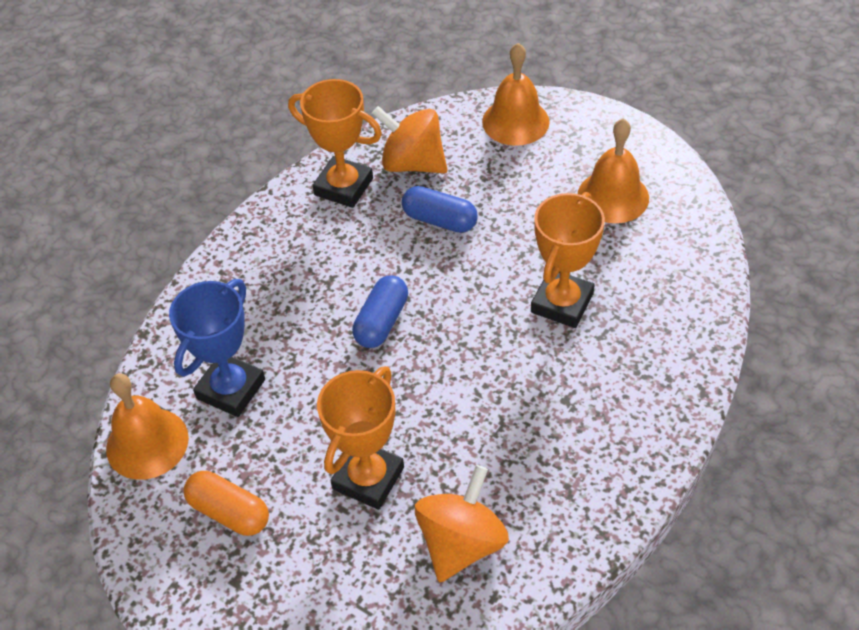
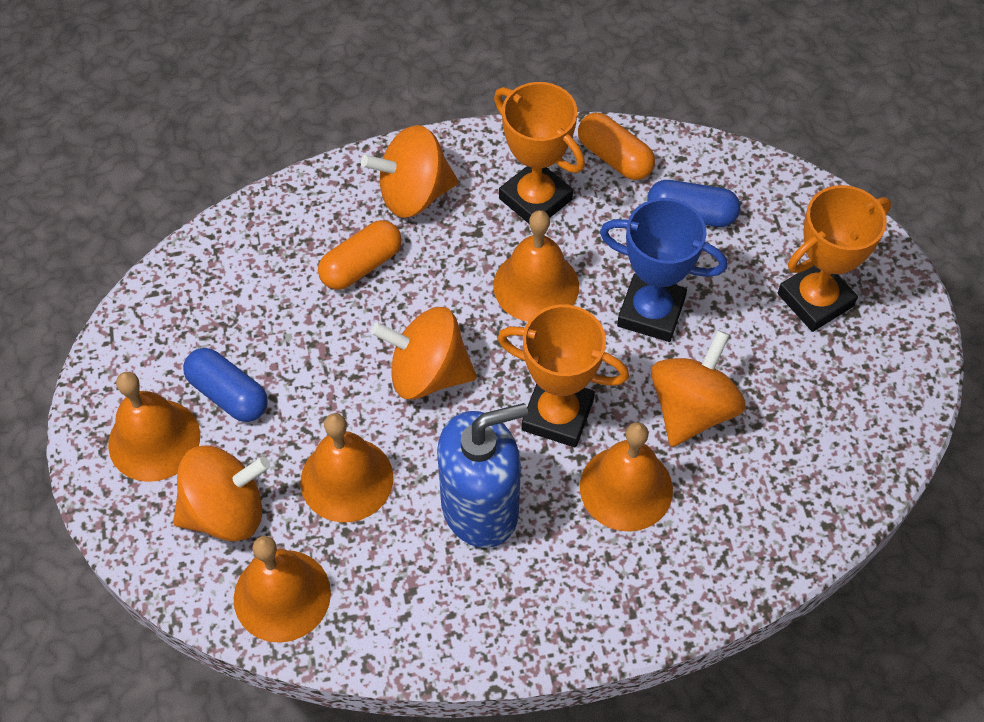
blue soap dispenser: none = 0 -> [437,403,528,548] = 1
orange bell: [106,374,189,480] [482,43,550,146] [578,118,649,223] = 3 -> [108,372,200,482] [234,536,331,643] [300,413,393,522] [493,210,579,322] [580,422,673,532] = 5
orange capsule: [184,471,269,536] = 1 -> [318,220,402,290] [578,112,655,180] = 2
orange spinning top: [372,106,448,173] [415,465,509,582] = 2 -> [173,445,270,541] [361,125,458,218] [371,307,477,399] [651,330,746,447] = 4

